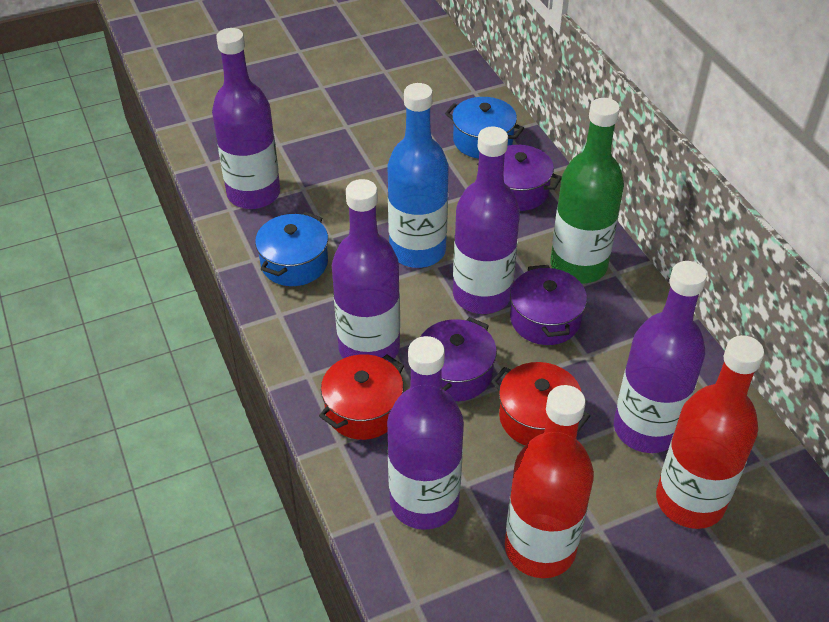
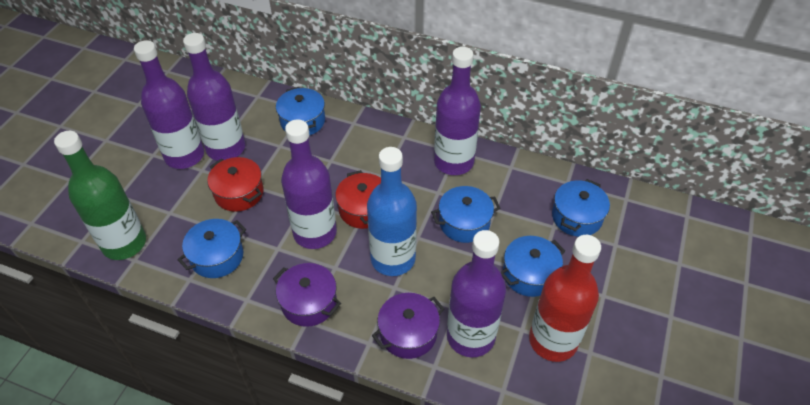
blue pot: [255,212,328,286] [445,97,524,159] = 2 -> [177,219,246,278] [276,87,325,135] [431,186,501,243] [500,236,565,297] [552,179,610,237] = 5
purple pot: [421,317,497,401] [477,145,562,211] [510,265,587,345] = 3 -> [273,263,341,327] [372,293,444,359] = 2
red bottle: [505,385,594,578] [656,335,764,529] = 2 -> [529,235,601,362] = 1

